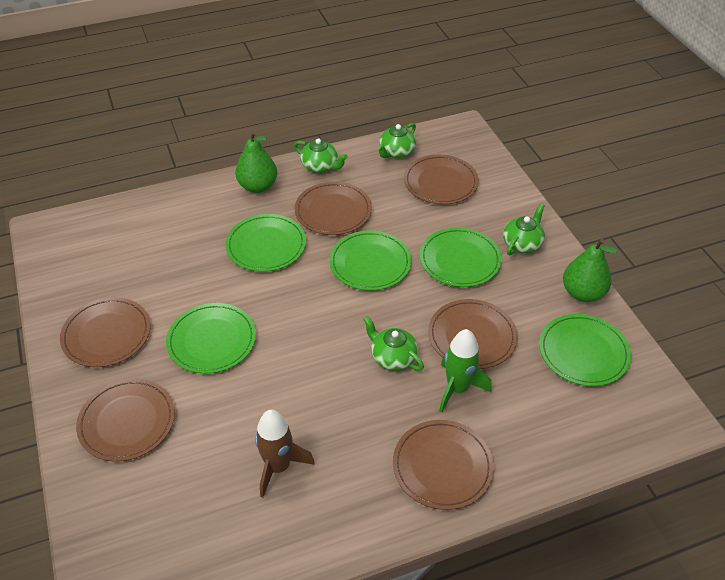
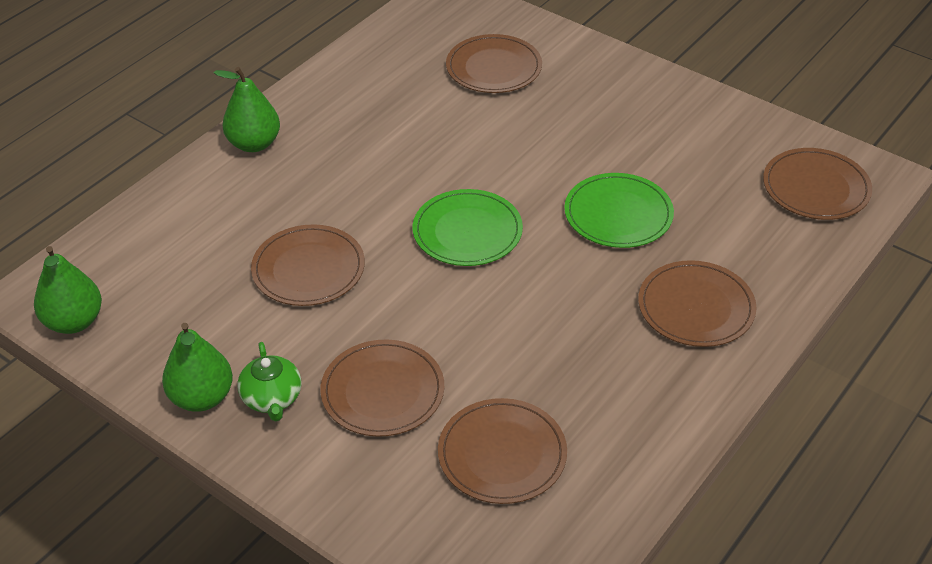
brown rocket: [255,410,315,498] = 1 -> none = 0
green pear: [235,131,277,193] [563,239,617,302] = 2 -> [34,246,102,334] [162,323,233,412] [214,67,280,152] = 3
green plate: [166,303,256,374] [225,214,306,272] [329,230,411,291] [420,227,502,287] [539,314,631,386] = 5 -> [413,189,523,266] [564,173,674,248] = 2
green rocket: [439,329,492,412] = 1 -> none = 0
green teapot: [294,138,348,173] [363,316,424,371] [377,123,416,158] [503,204,545,255] = 4 -> [237,342,302,422] = 1

